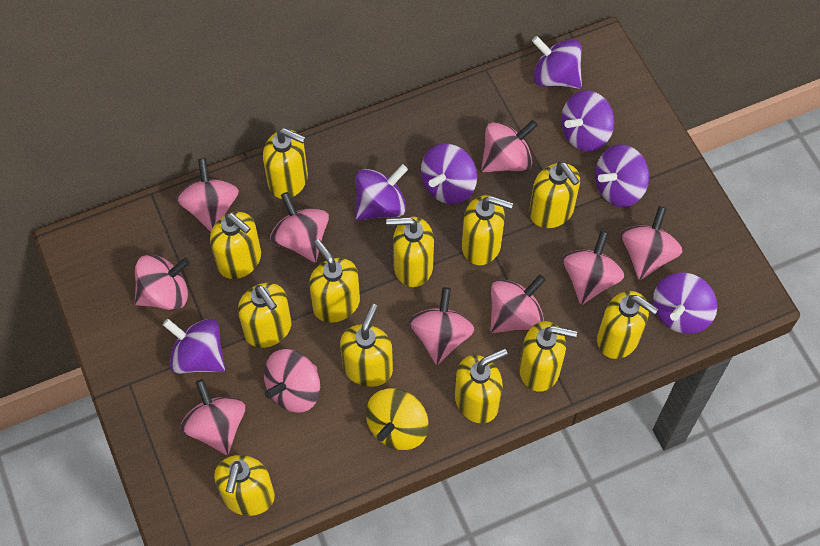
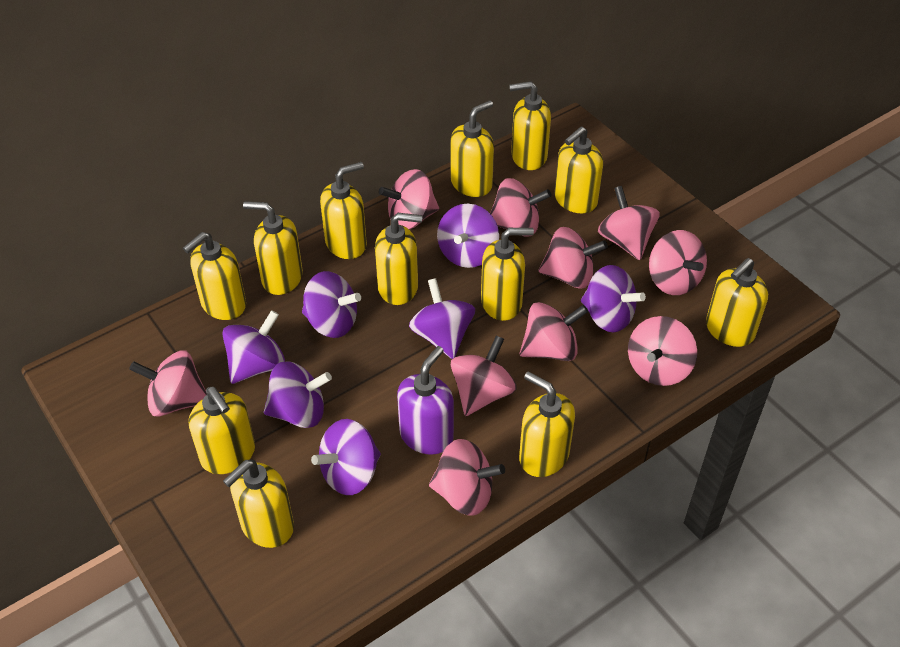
purple soap dispenser: none = 0 -> [397,346,454,455] = 1
yellow spinning top: [366,388,428,450] = 1 -> none = 0

